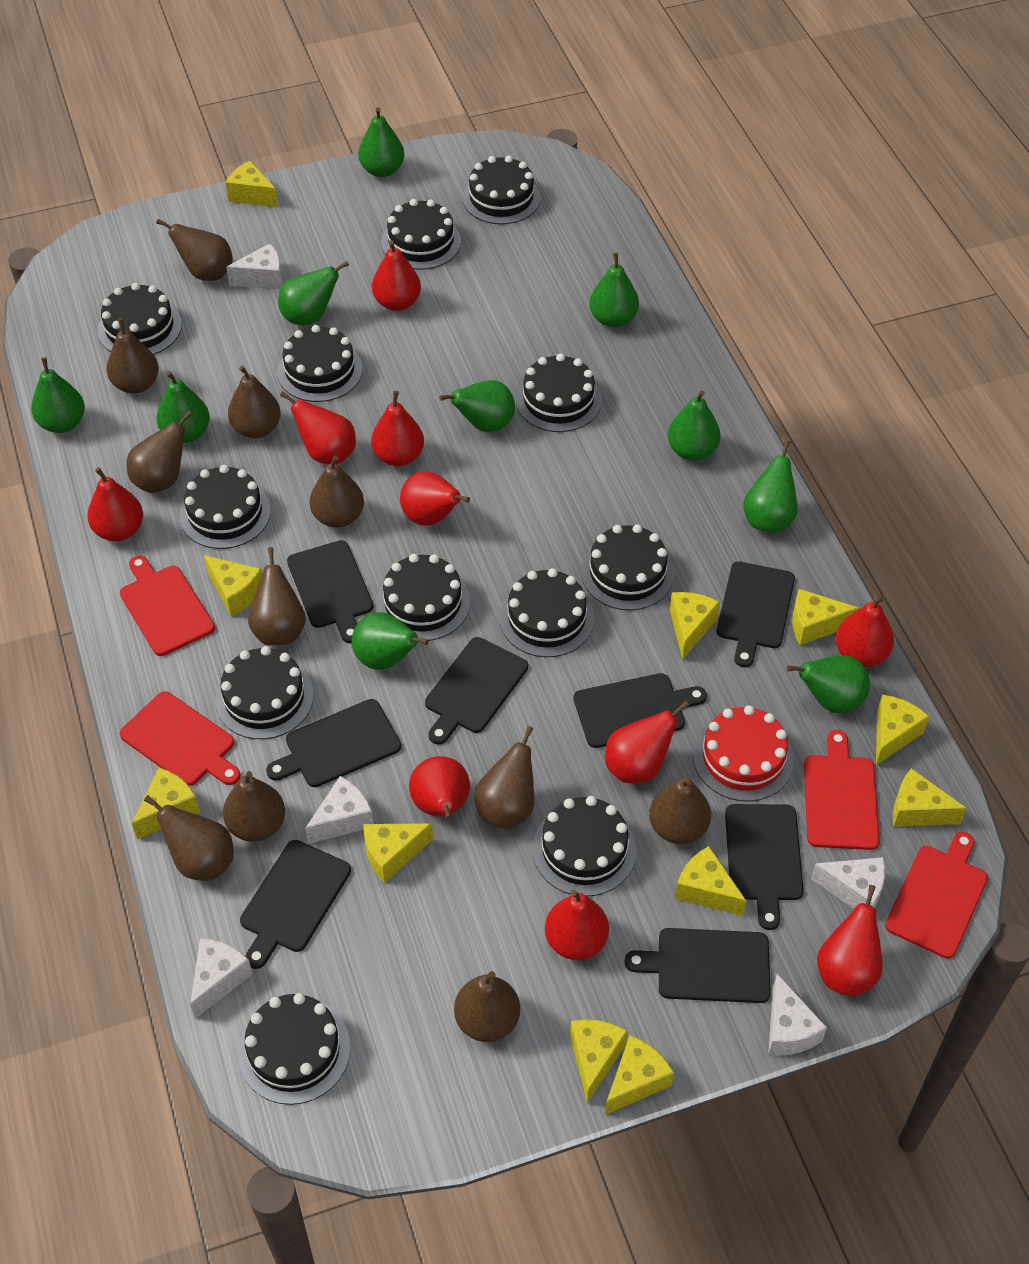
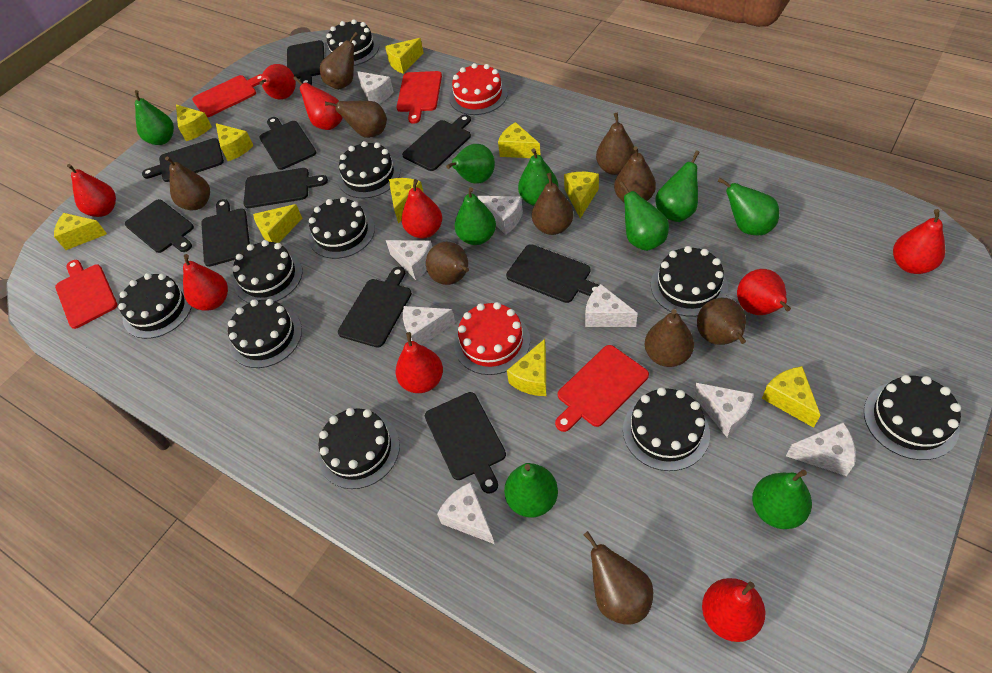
black cake: [98,283,182,355] [179,465,271,549] [215,646,314,739] [238,993,350,1105] [277,325,363,402] [376,554,470,641] [381,199,461,270] [462,156,541,224] [500,568,595,657] [515,354,602,432] [532,796,637,896] [581,524,674,610] = 12 -> [118,273,192,339] [228,299,302,368] [232,240,303,303] [309,197,375,259] [318,408,400,489] [326,19,379,66] [338,141,400,198] [623,387,710,471] [651,246,728,317] [864,375,961,460] = 10
black cutting board: [240,840,351,969] [266,699,401,787] [287,540,373,643] [425,637,528,745] [574,673,707,748] [625,928,771,1003] [717,561,795,667] [725,804,804,930] = 8 -> [125,199,194,253] [142,138,224,182] [201,199,250,267] [243,168,328,208] [260,117,317,170] [287,40,324,85] [338,267,412,348] [402,115,471,171] [425,392,506,494] [506,244,599,303] = 10
brown pear: [107,318,159,394] [127,411,193,493] [144,795,234,881] [156,219,233,281] [223,771,285,842] [228,366,281,438] [248,547,306,646] [310,456,364,528] [454,971,520,1042] [474,726,534,829] [649,776,711,844] = 11 -> [165,156,210,210] [320,32,358,90] [325,101,387,138] [426,242,469,285] [532,173,573,235] [583,531,653,624] [596,113,636,175] [614,146,656,202] [645,309,694,367] [697,298,746,345] = 10
green pear: [31,357,85,433] [157,371,210,443] [278,261,349,325] [352,612,429,670] [358,107,404,177] [439,380,515,432] [589,252,639,327] [668,390,721,461] [743,440,798,533] [787,655,870,713] = 10 -> [135,90,174,145] [446,144,495,184] [455,187,496,245] [504,463,558,518] [518,148,559,206] [619,181,669,251] [655,150,700,222] [717,178,779,235] [752,470,812,529] = 9
red cake: [693,705,794,802] = 1 -> [449,63,508,115] [454,302,530,375] = 2
red pear: [87,468,143,541] [280,391,356,464] [371,391,424,466] [372,240,421,311] [400,471,470,526] [409,756,470,820] [545,890,609,960] [605,701,689,784] [817,885,883,996] [836,595,894,667] = 10 -> [67,164,116,217] [183,254,228,311] [260,64,296,100] [293,76,343,130] [395,332,443,393] [401,179,442,238] [702,578,765,642] [737,269,791,315] [893,209,945,274] = 9
white cheese: [190,938,253,1019] [226,243,283,289] [305,776,374,844] [768,974,827,1056] [811,857,885,909] = 5 -> [357,71,394,104] [386,240,432,280] [403,306,455,345] [437,482,494,544] [477,196,523,235] [585,284,637,327] [693,383,754,438] [786,422,856,476] = 8
yellow cheese: [132,768,200,839] [204,555,262,616] [225,160,278,207] [363,823,433,883] [570,1019,628,1103] [605,1035,674,1115] [670,592,720,660] [675,846,746,916] [792,589,859,645] [876,694,930,765] [893,768,967,827] = 11 -> [54,213,107,250] [176,104,212,141] [216,123,254,161] [253,204,303,243] [385,38,424,74] [389,178,424,224] [498,122,541,158] [507,339,546,396] [564,172,599,218] [762,366,820,428] = 10

